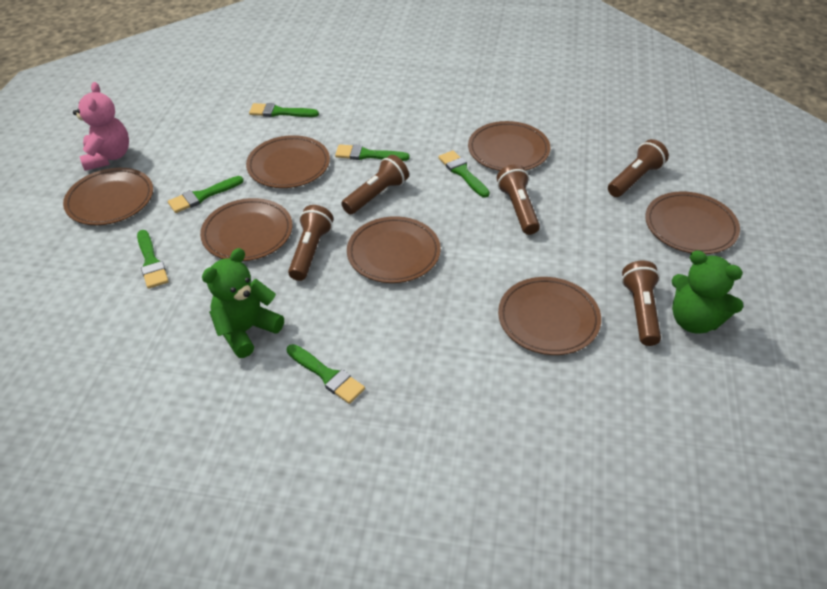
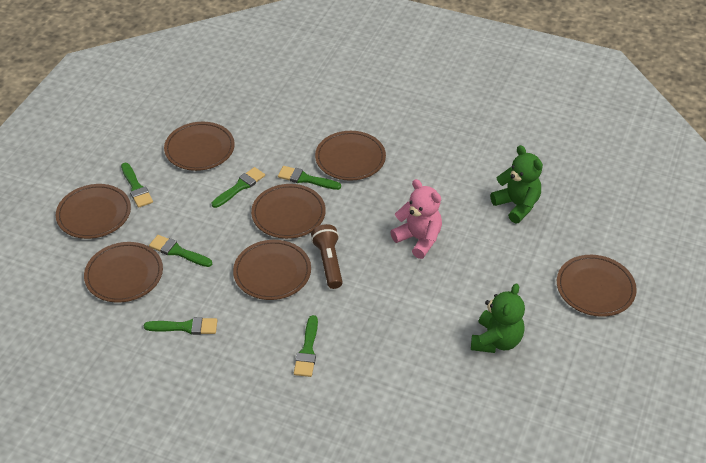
brown flashlight: [288,205,333,281] [341,155,409,214] [497,164,540,235] [608,139,669,197] [622,260,661,346] = 5 -> [311,224,343,289] = 1

